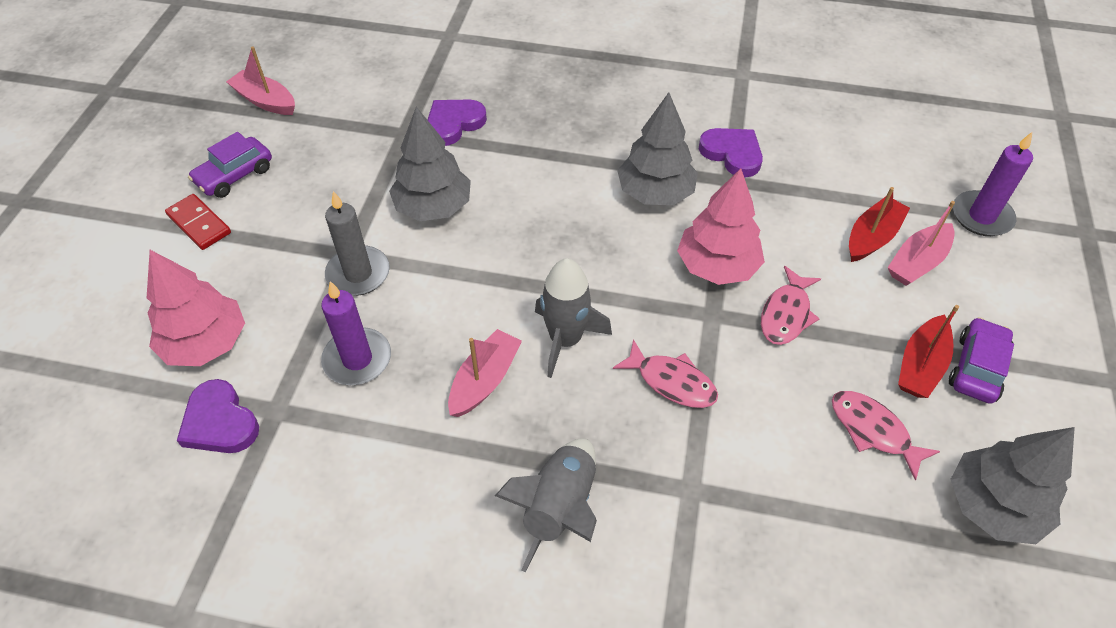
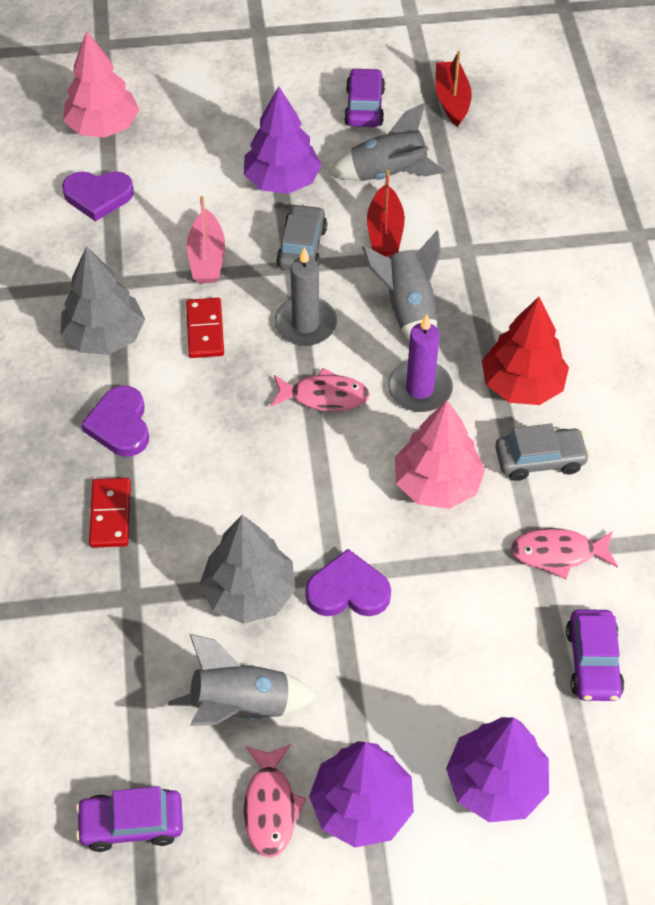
grey car: none = 0 -> [276,204,327,270] [495,423,590,481] = 2
grey rocket: [495,438,597,572] [535,258,612,378] = 2 -> [168,634,317,726] [329,103,445,181] [362,230,441,343] = 3
grey tree: [389,107,471,221] [617,92,698,205] [950,427,1075,544] = 3 -> [60,246,145,355] [200,515,296,624] = 2
pink boat: [226,46,295,115] [448,329,522,417] [888,201,955,286] = 3 -> [187,196,225,283] = 1
purple candle: [321,281,391,385] [953,131,1033,236] = 2 -> [388,314,453,412] = 1
purple car: [188,132,272,198] [949,317,1014,404] = 2 -> [76,786,183,852] [344,68,385,127] [566,609,624,701] = 3
purple tree: none = 0 -> [244,86,321,194] [309,741,414,848] [446,717,549,822] = 3
red domino: [165,194,231,250] = 1 -> [89,478,131,548] [186,298,224,358] = 2
red tree: none = 0 -> [482,297,569,405] = 1

